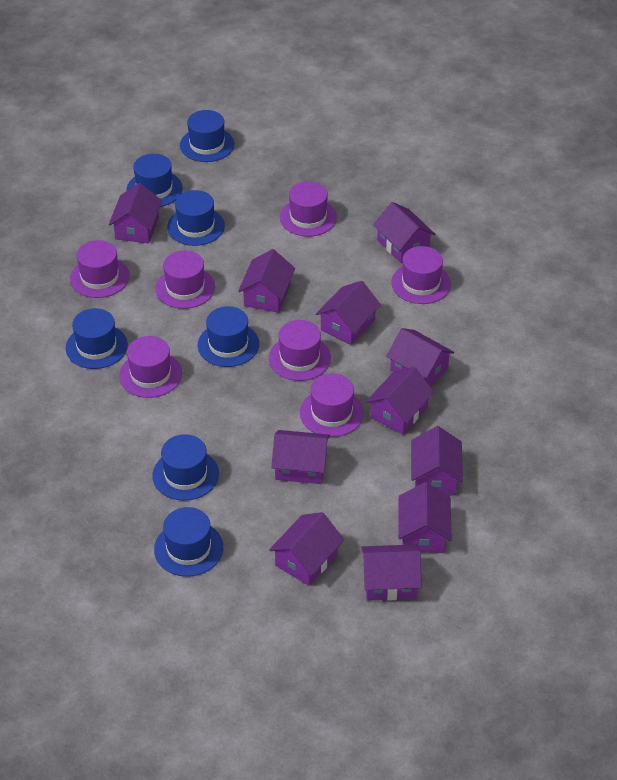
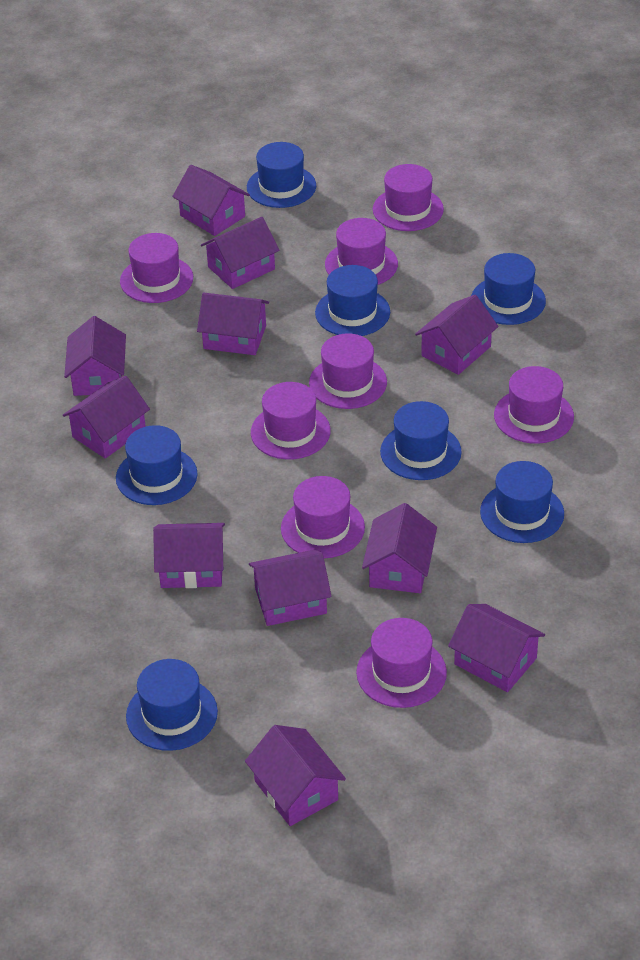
purple hat: [70,240,130,298] [119,336,182,398] [156,251,215,309] [269,320,331,381] [280,181,337,237] [300,373,364,437] [391,246,451,304] = 7 -> [120,233,193,303] [251,382,331,460] [281,476,365,558] [309,333,387,409] [325,218,398,285] [356,618,447,708] [373,164,444,231] [494,366,574,444] = 8

